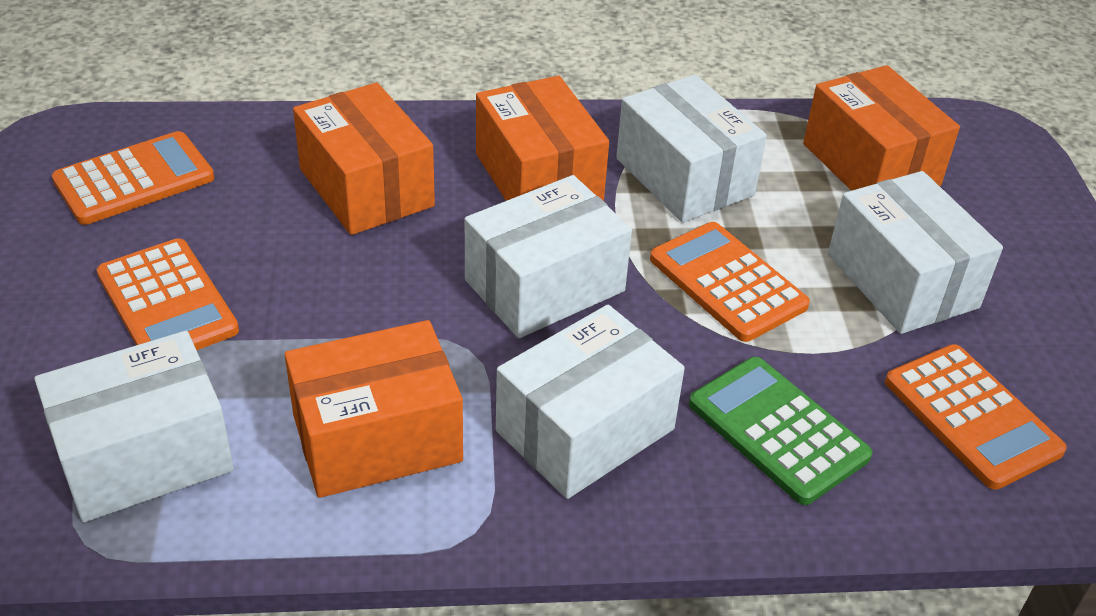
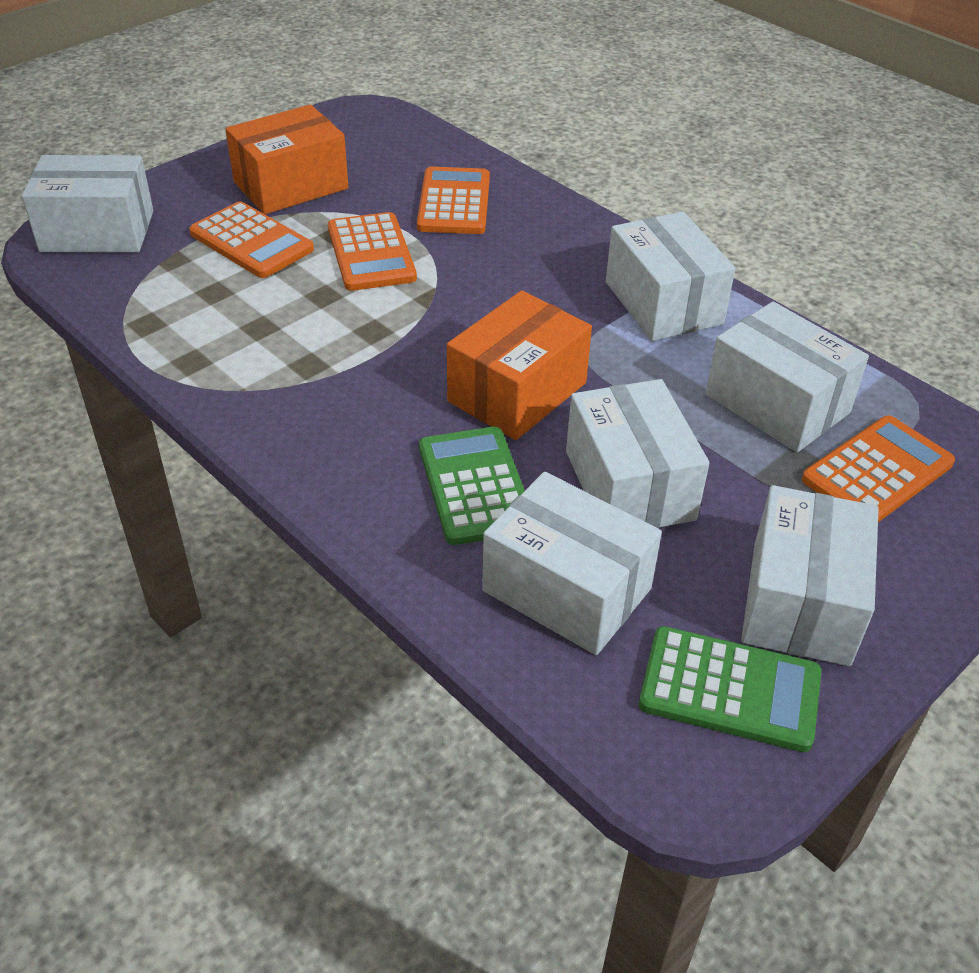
green calculator: [689,357,873,505] = 1 -> [419,426,525,545] [639,626,821,752] = 2
orange box: [285,320,463,498] [293,83,435,235] [476,76,609,201] [803,65,960,191] = 4 -> [225,105,348,214] [447,291,592,440] = 2
white box: [34,331,234,522] [465,175,632,338] [496,305,685,499] [616,75,767,222] [828,171,1003,334] = 5 -> [22,155,153,252] [482,472,662,655] [566,379,709,528] [606,212,735,341] [706,302,869,452] [741,485,879,666] = 6

